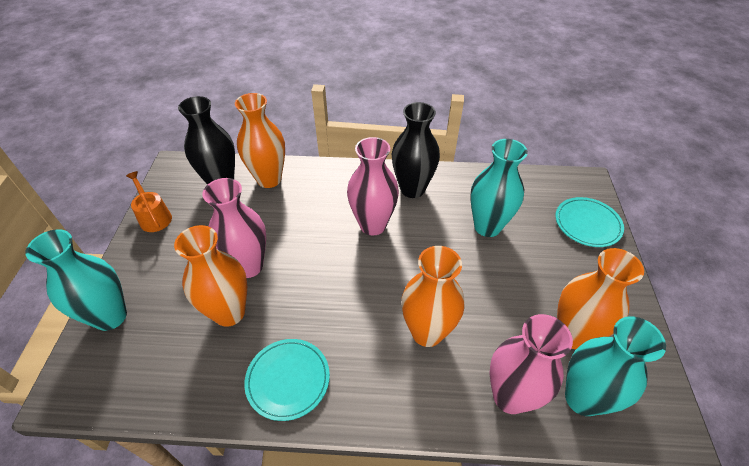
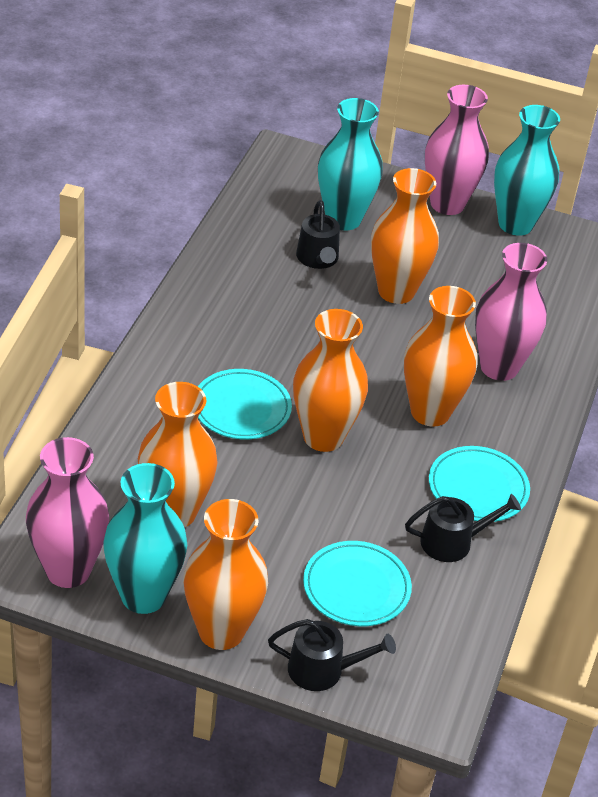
black vase: [178,96,235,185] [392,102,440,198] = 2 -> none = 0
black watering can: none = 0 -> [268,619,396,691] [296,200,340,269] [405,494,521,562] = 3
orange vase: [174,225,247,327] [235,93,285,188] [401,246,464,347] [557,248,644,349] = 4 -> [138,382,218,528] [184,499,268,650] [293,309,368,452] [371,168,439,304] [404,286,477,427] = 5
orange watering can: [126,171,172,232] = 1 -> none = 0
turquoise plate: [244,339,330,421] [555,197,624,247] = 2 -> [198,369,292,439] [303,541,412,626] [429,446,530,522] = 3

